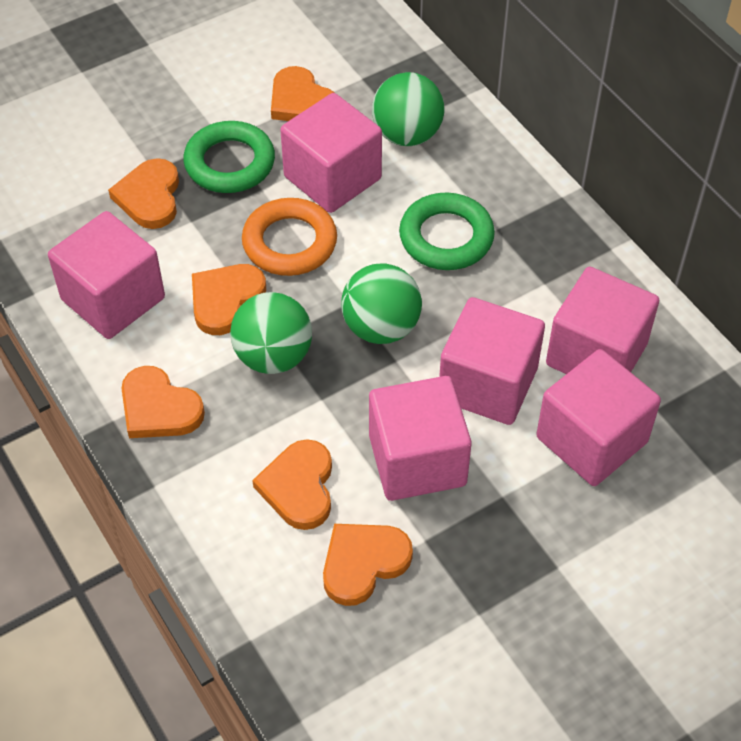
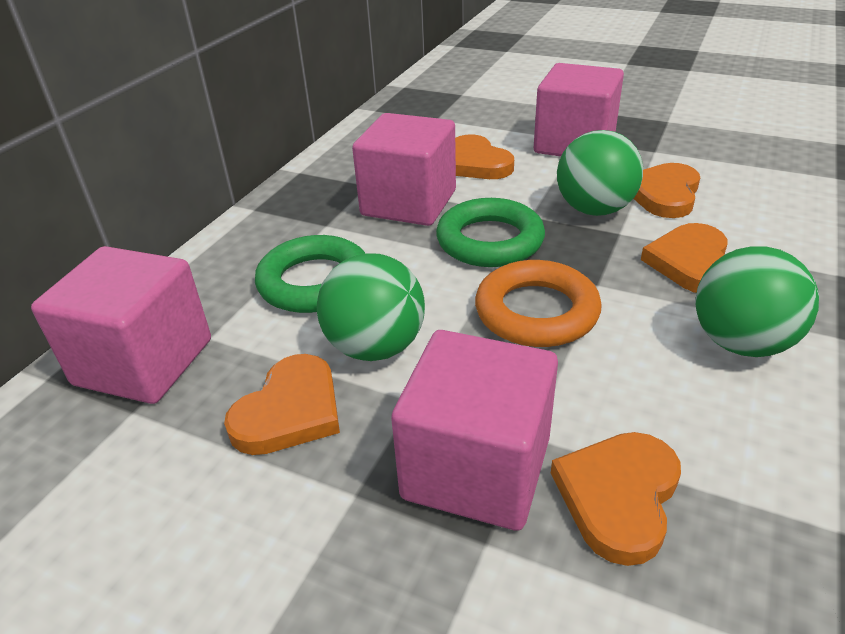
orange heart: [108,158,179,229] [121,366,205,438] [192,264,266,335] [252,439,332,530] [271,66,334,121] [323,524,413,606] = 6 -> [224,354,340,455] [455,134,514,179] [551,432,681,566] [633,163,700,218] [641,223,728,293] = 5
pink cube: [48,211,165,339] [280,93,382,213] [369,376,472,501] [439,297,545,425] [536,349,661,486] [546,267,659,374] = 6 -> [31,246,211,404] [352,113,456,226] [391,330,558,531] [534,63,624,156] = 4

